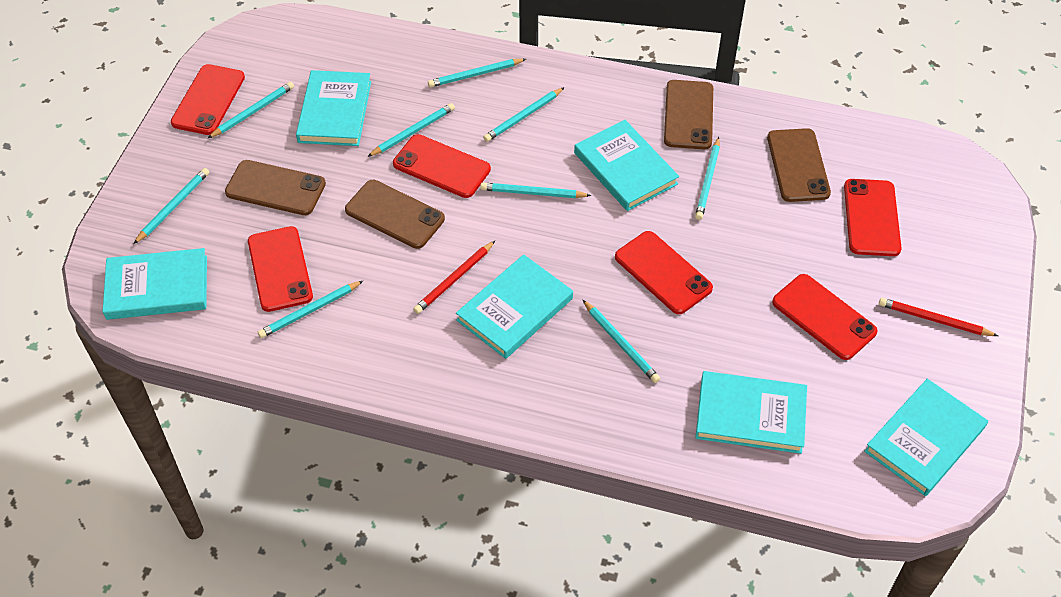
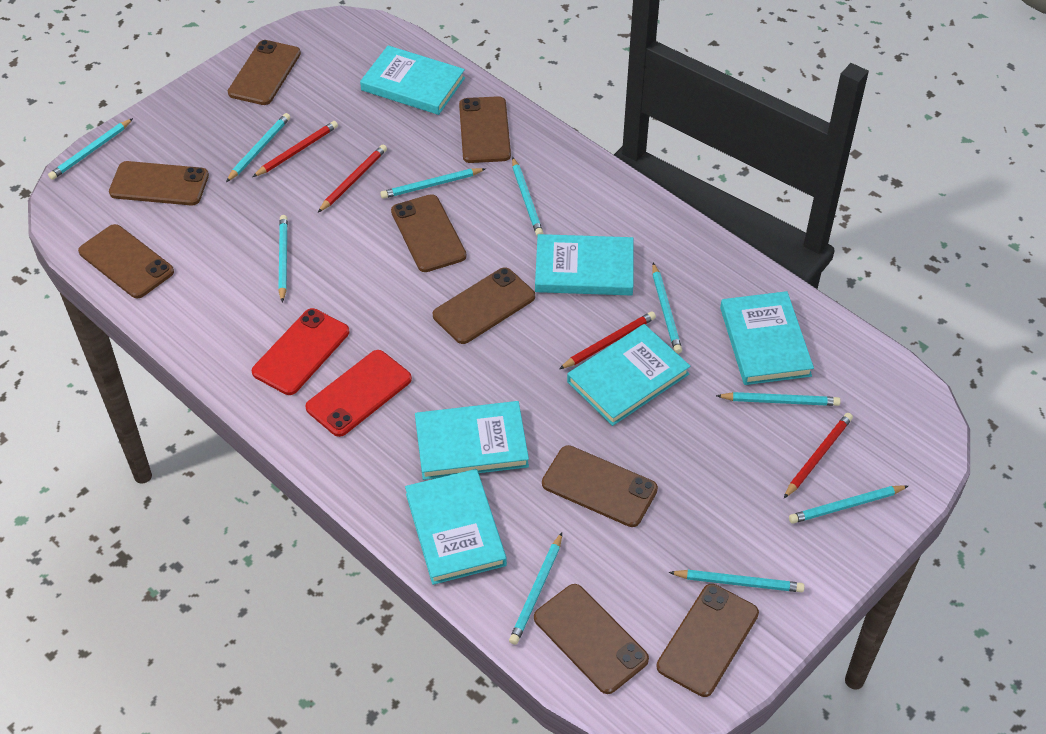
brown phone: [225,160,326,215] [345,180,445,249] [664,80,713,149] [767,128,831,202] = 4 -> [78,224,174,299] [109,161,209,205] [228,40,301,105] [391,194,467,272] [433,267,535,344] [459,96,511,163] [534,584,649,694] [542,445,658,527] [656,584,759,697] = 9
red pencil: [413,241,495,314] [879,298,998,336] = 2 -> [253,121,338,177] [318,145,387,212] [559,311,656,369] [784,413,853,498] = 4
red phone: [171,64,245,135] [248,226,313,312] [393,134,491,198] [615,231,713,314] [772,274,877,360] [844,179,901,256] = 6 -> [252,308,349,395] [305,350,412,437] = 2
turquoise pencil: [134,168,209,244] [208,82,294,138] [258,281,363,338] [367,103,455,157] [428,59,526,87] [480,183,591,198] [483,87,565,142] [582,299,660,383] [695,137,720,220] = 9 -> [48,118,133,180] [226,113,290,182] [278,215,288,303] [380,168,486,199] [509,533,562,645] [512,157,543,236] [652,263,682,354] [669,570,805,592] [716,392,841,406] [789,485,908,524] = 10

